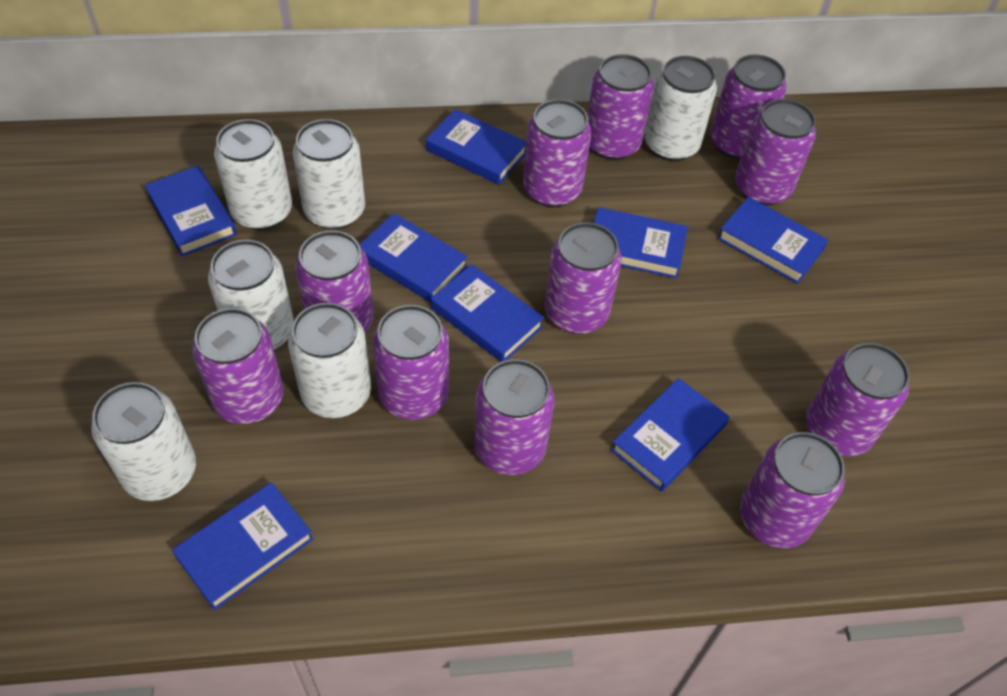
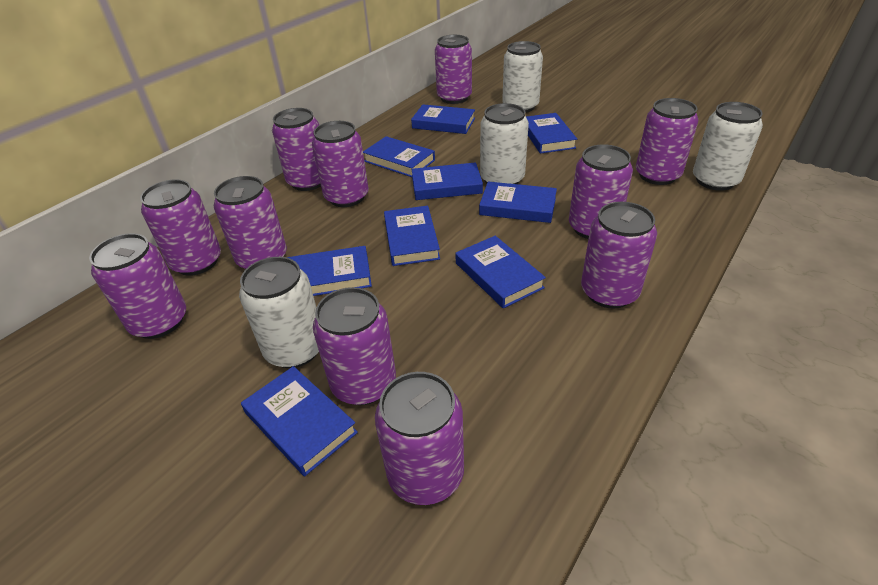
blue book: [145,166,237,256] [172,482,313,611] [359,213,468,303] [426,109,526,185] [431,264,544,362] [594,207,688,278] [611,378,729,492] [717,197,828,284] = 8 -> [241,366,358,476] [287,246,372,296] [363,136,435,178] [384,206,440,266] [411,104,475,134] [412,162,483,200] [455,236,546,309] [479,182,557,223] [526,113,577,154] = 9
white can: [91,382,196,501] [208,240,294,350] [214,119,292,230] [288,303,371,418] [293,119,365,229] [644,56,717,161] = 6 -> [239,257,319,368] [480,103,529,184] [502,41,543,113] [693,102,763,191] = 4

